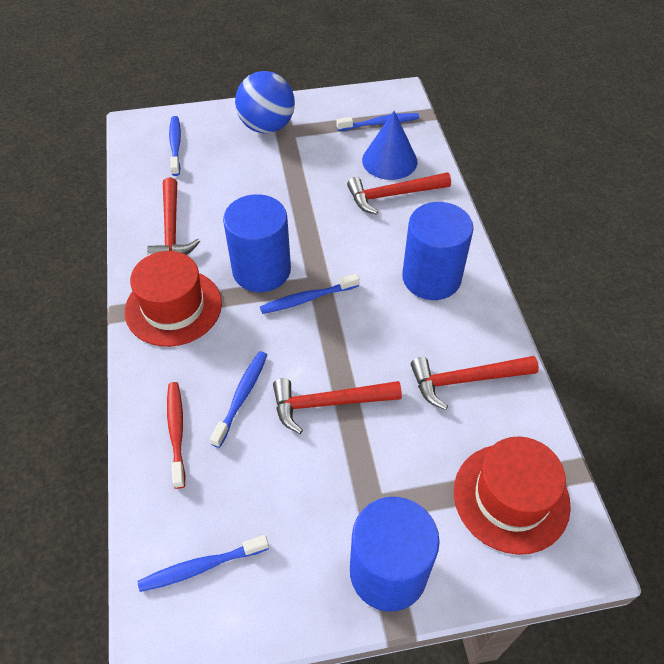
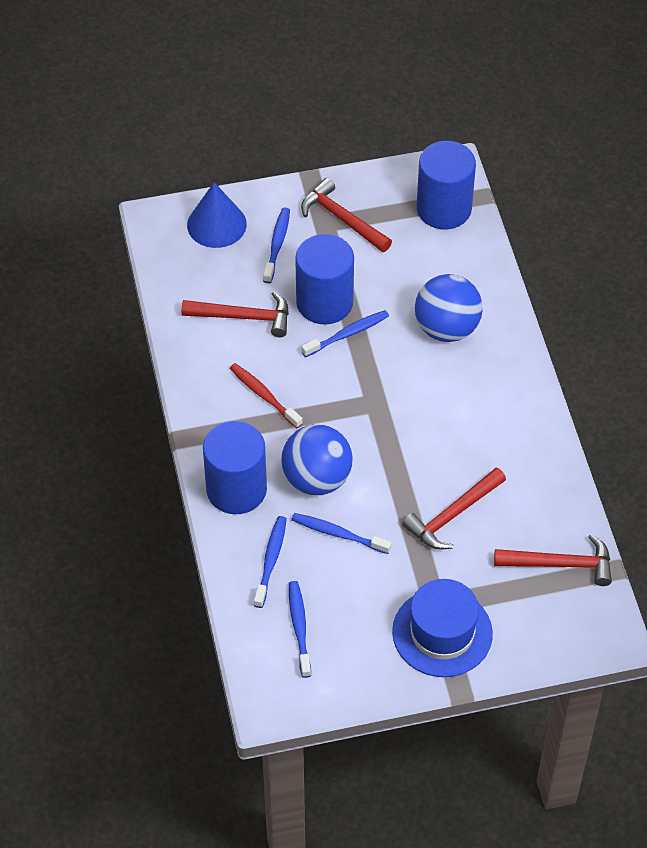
blue ball: [235,71,295,134] = 1 -> [281,424,352,495] [415,274,483,342] = 2
blue hat: none = 0 -> [392,579,493,677] = 1
red hat: [125,251,222,347] [454,436,571,555] = 2 -> none = 0

